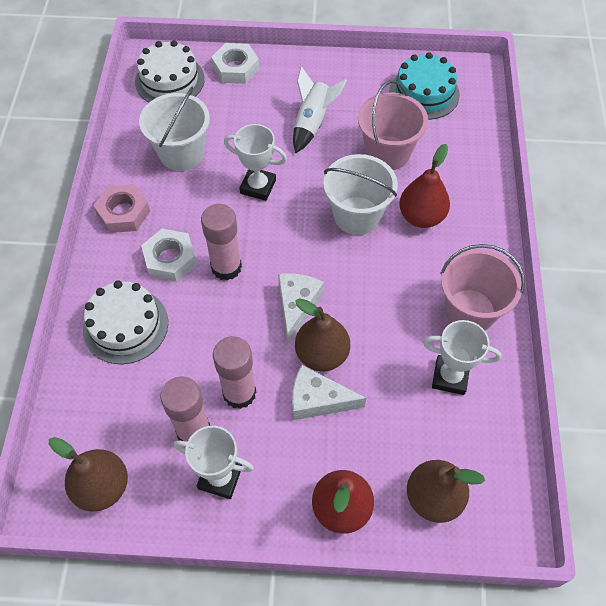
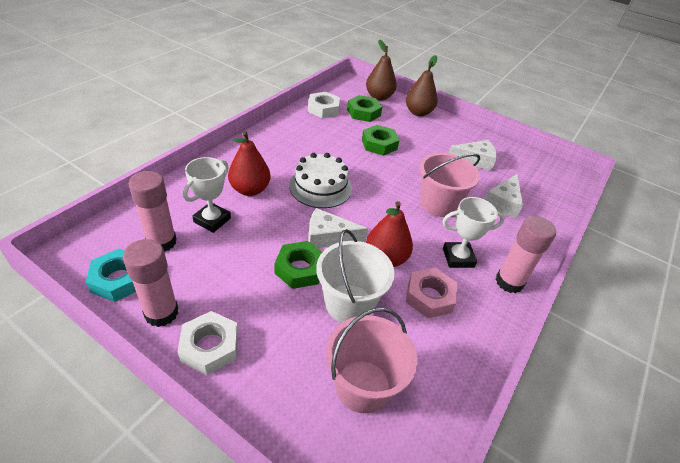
brown pear: [49,437,128,512] [295,298,350,372] [407,460,485,523] = 3 -> [366,40,397,101] [406,55,438,116] = 2
green nut: none = 0 -> [274,241,322,289] [347,95,382,122] [362,125,399,156] = 3
turquoise cake: [389,52,460,120] = 1 -> none = 0
turquoise nut: none = 0 -> [86,248,136,302] = 1
white bucket: [139,87,210,171] [323,154,398,235] = 2 -> [316,229,395,323] = 1
white cake: [83,280,168,364] [135,40,205,102] = 2 -> [289,153,352,208] = 1
white cheese: [278,273,324,344] [292,365,366,420] = 2 -> [309,208,368,248] [449,140,497,171] [485,174,523,218] = 3
white rocket: [293,66,347,153] = 1 -> none = 0
white trophy: [174,426,254,499] [224,124,287,201] [423,320,502,395] = 3 -> [183,157,231,233] [443,197,505,268] = 2

